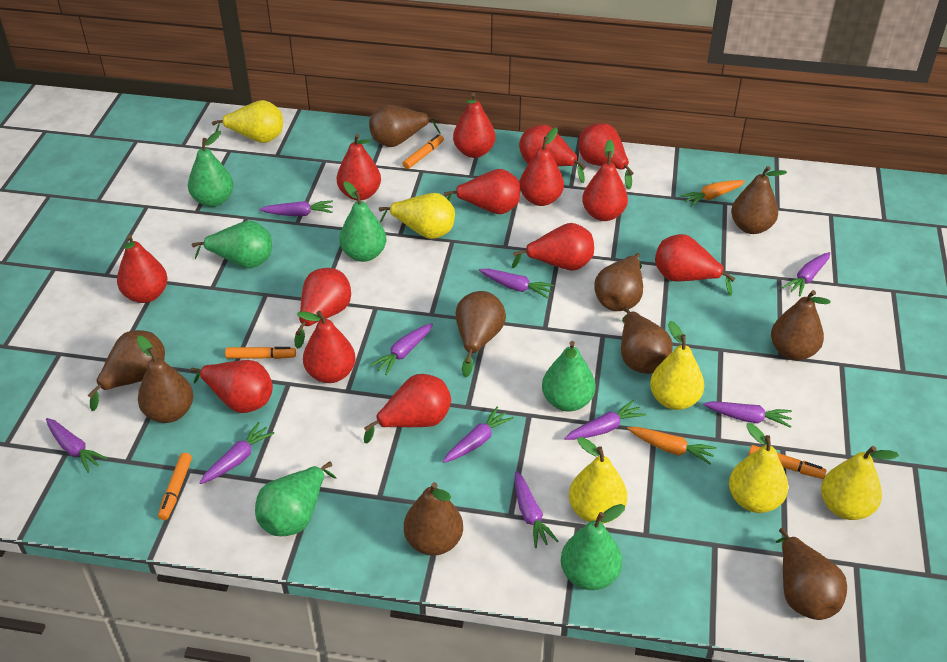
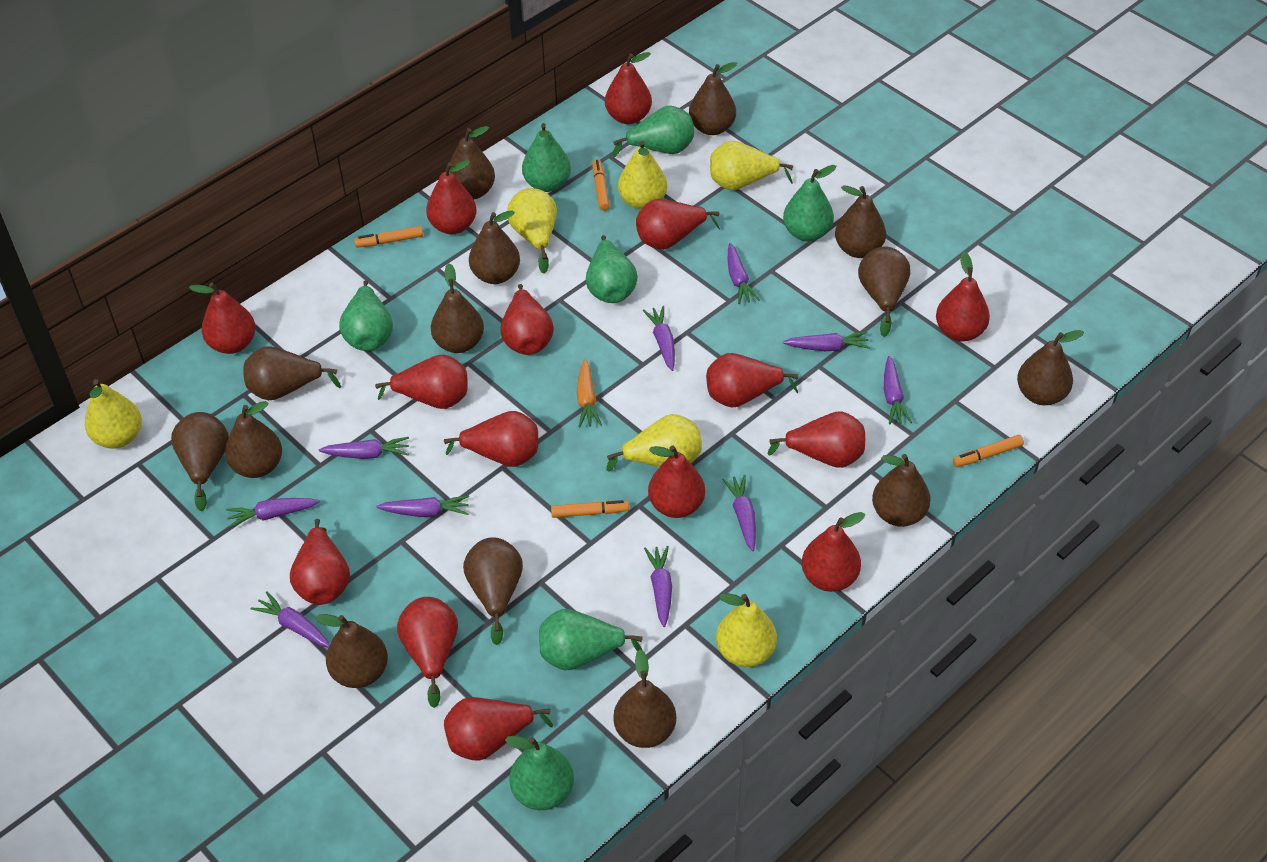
brown pear: [88,330,165,411] [137,336,193,423] [369,105,441,147] [404,482,463,556] [456,291,506,377] [594,253,643,311] [621,307,673,374] [731,166,787,234] [771,290,831,360] [776,528,847,620] = 10 -> [171,412,229,511] [225,401,282,478] [243,346,341,400] [315,614,388,688] [431,263,484,353] [449,126,495,200] [463,537,523,645] [469,210,520,284] [613,650,676,748] [689,62,737,135] [835,185,886,258] [858,246,910,337] [872,454,931,527] [1017,330,1084,405] = 14
green pear: [188,131,233,207] [192,221,272,268] [255,462,336,536] [339,181,387,262] [542,341,596,412] [561,504,625,590] = 6 -> [339,280,393,351] [505,736,574,810] [522,123,571,192] [539,609,643,670] [586,235,638,303] [613,106,694,158] [783,165,836,242] = 7
orange carrot: [627,427,716,465] [680,180,745,206] = 2 -> [577,359,602,428] = 1
red pear: [117,234,168,303] [190,360,273,413] [294,268,351,349] [297,311,356,383] [337,134,381,201] [364,374,451,444] [444,169,520,214] [453,93,496,158] [512,223,594,271] [519,125,586,183] [520,128,564,206] [579,123,634,189] [582,140,628,221] [655,234,735,296] = 14 -> [189,282,256,354] [290,519,350,605] [375,355,468,409] [397,597,458,708] [426,160,477,234] [444,411,538,467] [444,697,553,761] [501,284,554,355] [605,52,652,124] [636,199,720,250] [648,445,705,518] [706,353,799,408] [768,411,865,468] [802,512,865,592] [936,252,990,342] = 15

